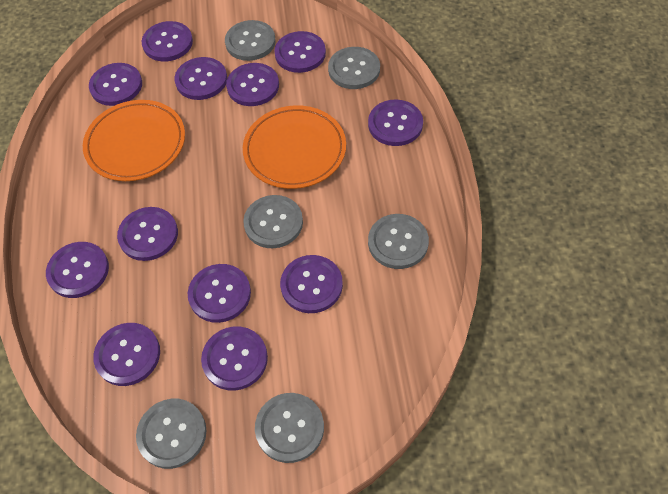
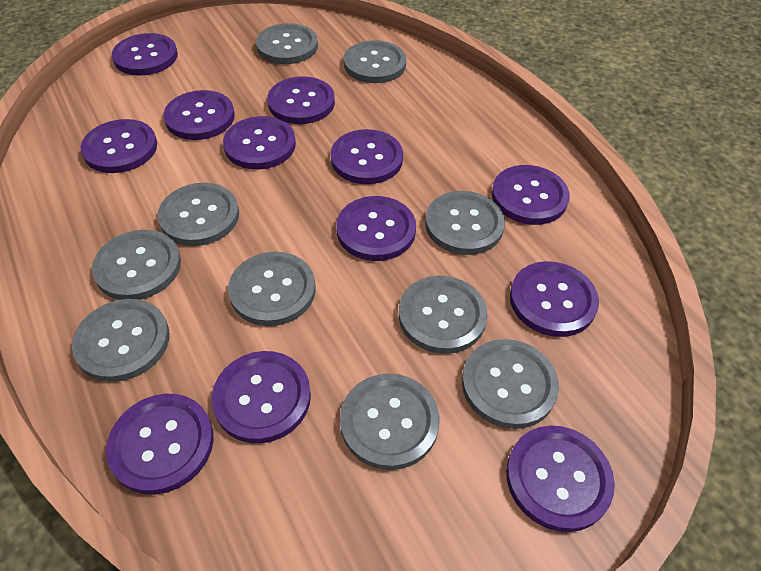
grey button: [136,399,207,469] [225,20,276,61] [243,195,303,248] [255,393,324,463] [328,47,380,89] [368,214,429,269] = 6 -> [72,299,169,382] [92,230,181,300] [157,183,239,246] [228,252,316,326] [256,23,318,64] [340,373,440,470] [344,40,406,83] [399,276,488,354] [425,191,505,255] [462,339,559,429] = 10
orange plate: [83,100,185,181] [243,105,346,189] = 2 -> none = 0

